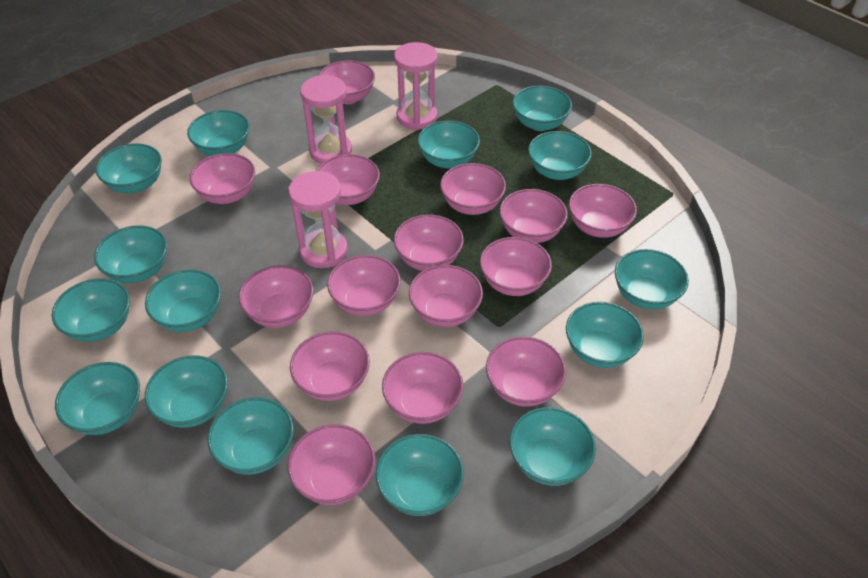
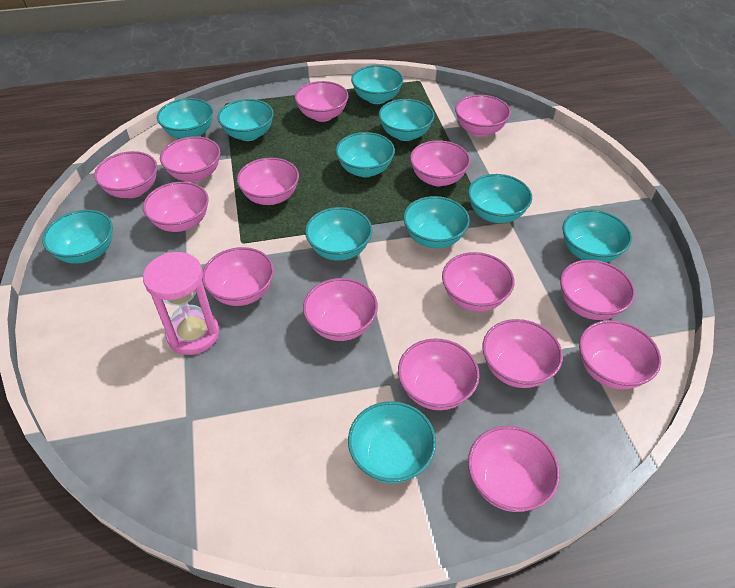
pink hourglass: [289,171,348,268] [300,74,352,164] [394,42,438,130] = 3 -> [143,252,219,355] = 1
turquoise bowl: [52,278,130,342] [55,362,140,435] [94,225,167,284] [96,143,162,194] [145,269,221,332] [145,355,228,428] [187,110,250,156] [207,397,294,475] [375,434,464,516] [418,120,480,169] [509,407,596,486] [512,86,572,131] [528,131,592,180] [566,302,644,368] [615,249,689,310] = 15 -> [42,210,113,264] [157,98,213,139] [217,99,274,141] [305,207,372,261] [336,132,395,177] [348,401,436,483] [351,65,403,104] [379,99,434,141] [403,196,470,248] [468,174,532,223] [562,209,632,262] = 11

